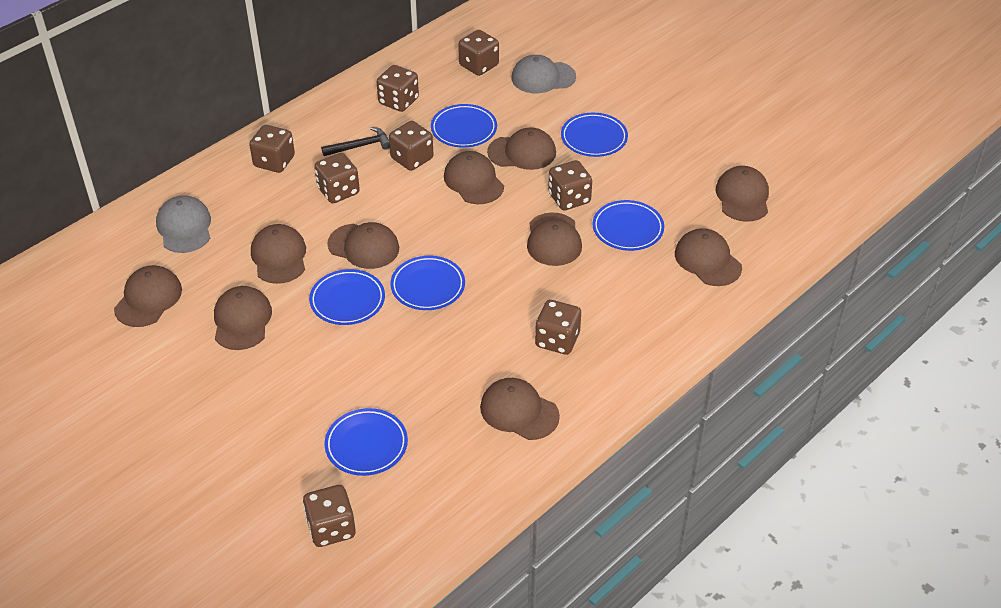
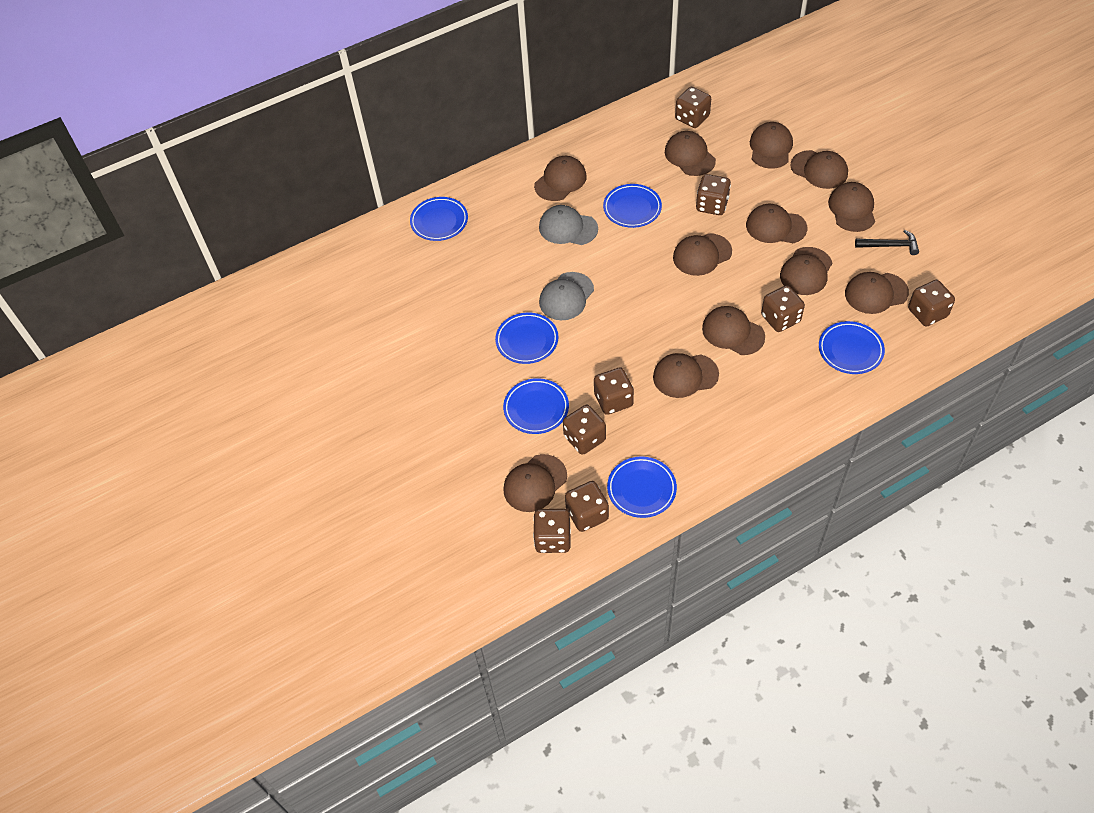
brown cap: [114,265,182,327] [214,286,272,350] [251,224,306,284] [327,222,399,269] [444,151,504,204] [480,378,560,440] [487,127,556,170] [527,212,582,266] [675,228,742,286] [716,166,769,222] = 10 -> [503,454,567,512] [534,156,587,201] [653,353,719,398] [665,131,716,176] [673,233,732,276] [702,306,765,355] [746,204,807,243] [750,122,793,169] [780,247,832,295] [790,150,848,189] [828,182,875,232] [845,272,909,314] = 12

